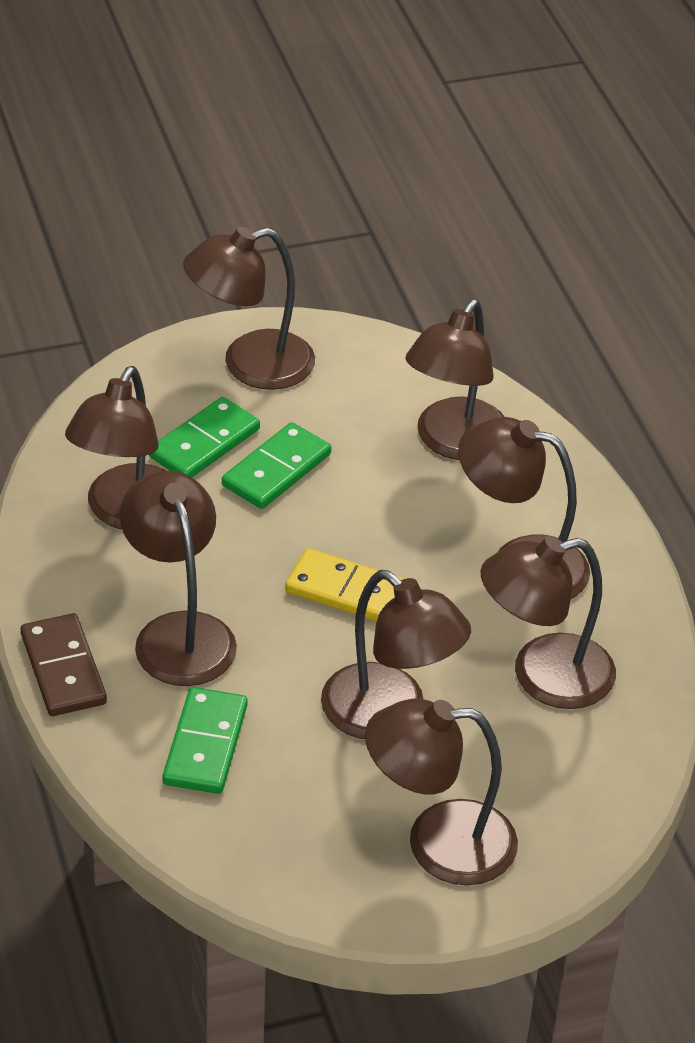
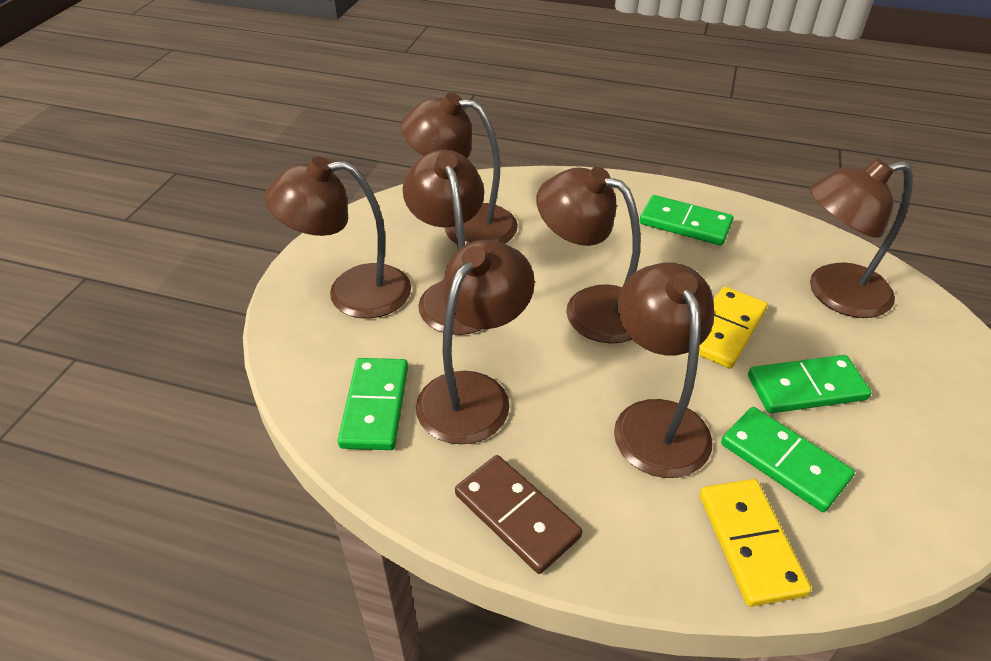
brown lamp: [65,366,166,529] [120,471,237,686] [183,227,315,390] [321,570,471,739] [365,698,518,885] [405,299,504,460] [458,417,590,599] [480,536,616,709] = 8 -> [264,157,411,319] [401,93,518,245] [402,150,484,335] [416,240,535,445] [536,167,641,343] [614,262,714,478] [809,159,913,318] = 7
green domino: [149,397,260,477] [163,687,248,794] [222,422,331,509] = 3 -> [338,358,408,450] [639,195,734,245] [721,407,855,512] [748,355,872,413] = 4
yellow domino: [285,548,405,622] = 1 -> [699,286,768,368] [700,479,812,607] = 2

